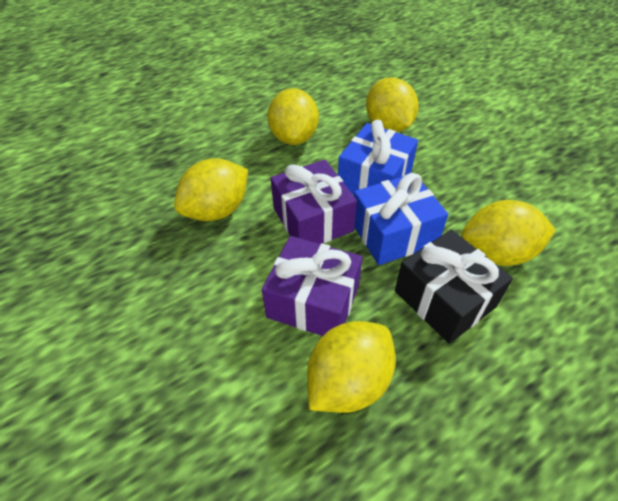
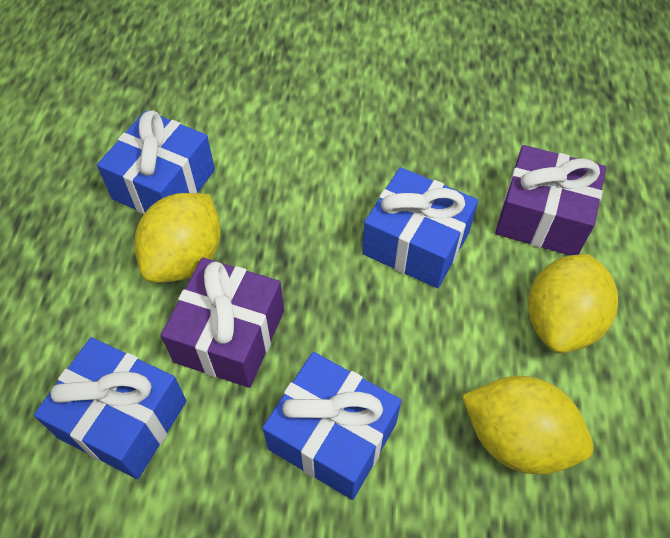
black gift: [395,230,513,344] = 1 -> none = 0
blue gift: [338,120,418,194] [354,173,448,265] = 2 -> [34,337,186,479] [97,110,215,214] [263,352,401,500] [362,167,478,288] = 4
yellow lemon: [174,158,248,221] [267,88,319,145] [307,321,396,413] [366,77,419,132] [461,200,556,266] = 5 -> [135,193,221,283] [462,376,594,474] [528,254,618,353] = 3

